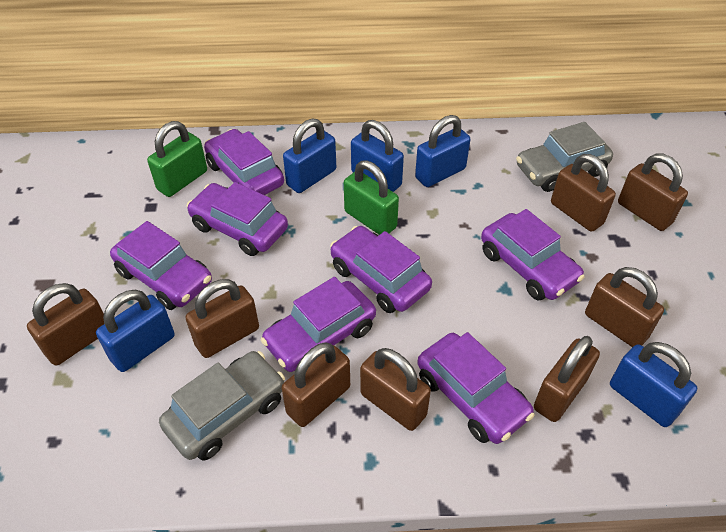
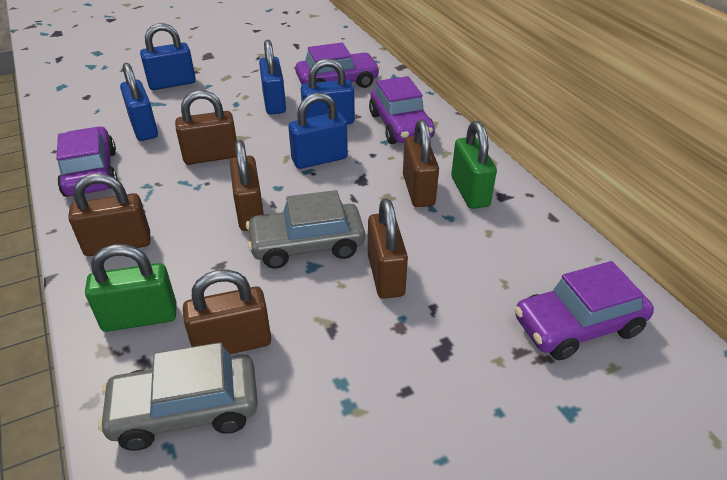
brown padlock: [27,283,104,366] [185,279,259,358] [282,342,350,427] [360,348,431,431] [534,336,600,422] [551,154,616,232] [585,267,664,347] [618,154,688,231] = 8 -> [68,174,150,256] [175,90,237,165] [183,269,271,354] [230,140,264,231] [368,198,408,299] [403,119,439,207] = 6
purple car: [110,221,212,310] [187,182,288,256] [204,129,284,195] [261,277,376,372] [330,226,432,313] [417,332,534,444] [481,209,585,301] = 7 -> [56,126,118,197] [295,43,380,88] [369,76,435,144] [515,261,654,360] = 4

